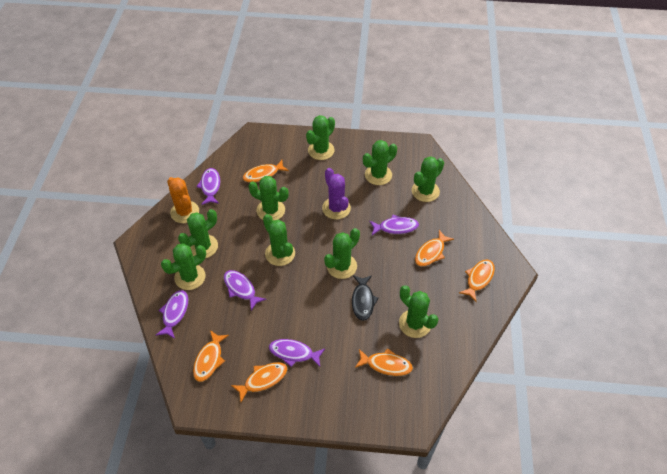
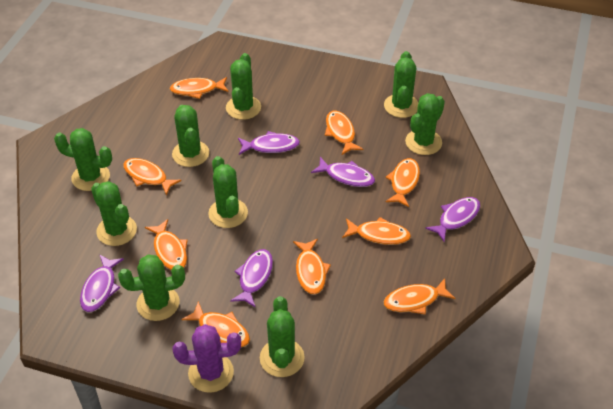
black fish: [352,275,379,321] = 1 -> none = 0
orange cactus: [167,177,199,223] = 1 -> none = 0
orange fish: [193,330,229,382] [231,362,287,402] [243,160,289,183] [355,348,413,376] [415,230,454,267] [459,260,495,302] = 6 -> [123,158,182,195] [145,219,188,270] [170,77,229,99] [182,301,250,347] [293,239,331,294] [325,111,363,155] [342,217,411,245] [384,278,456,315] [385,158,420,207] = 9

